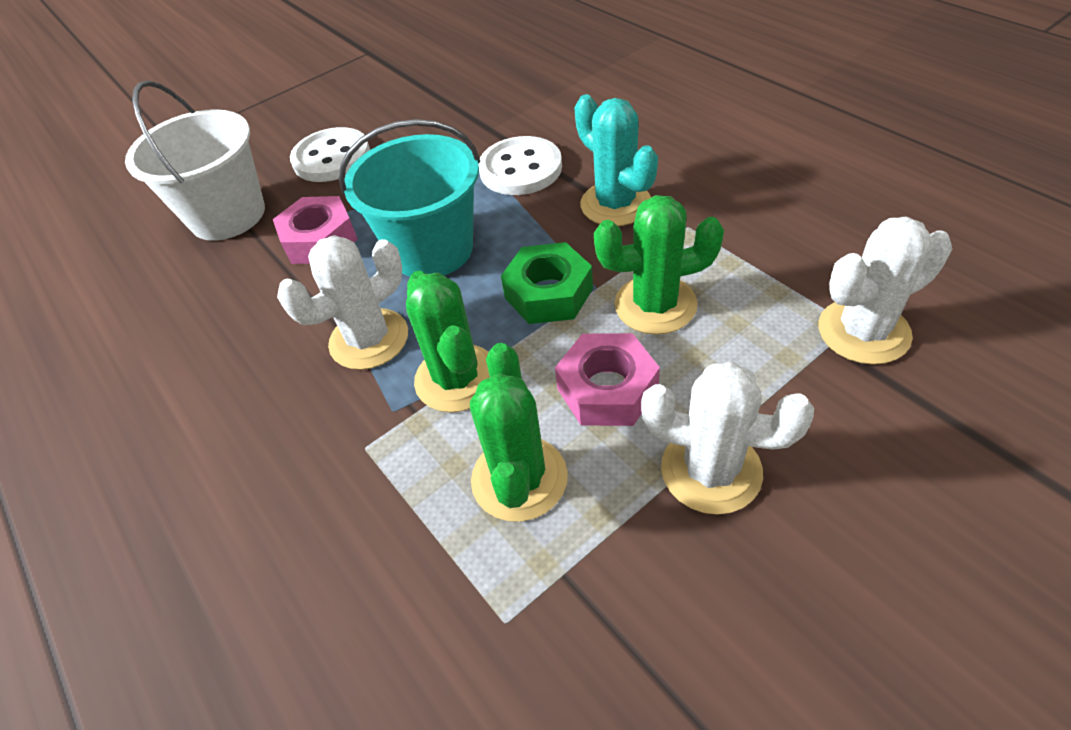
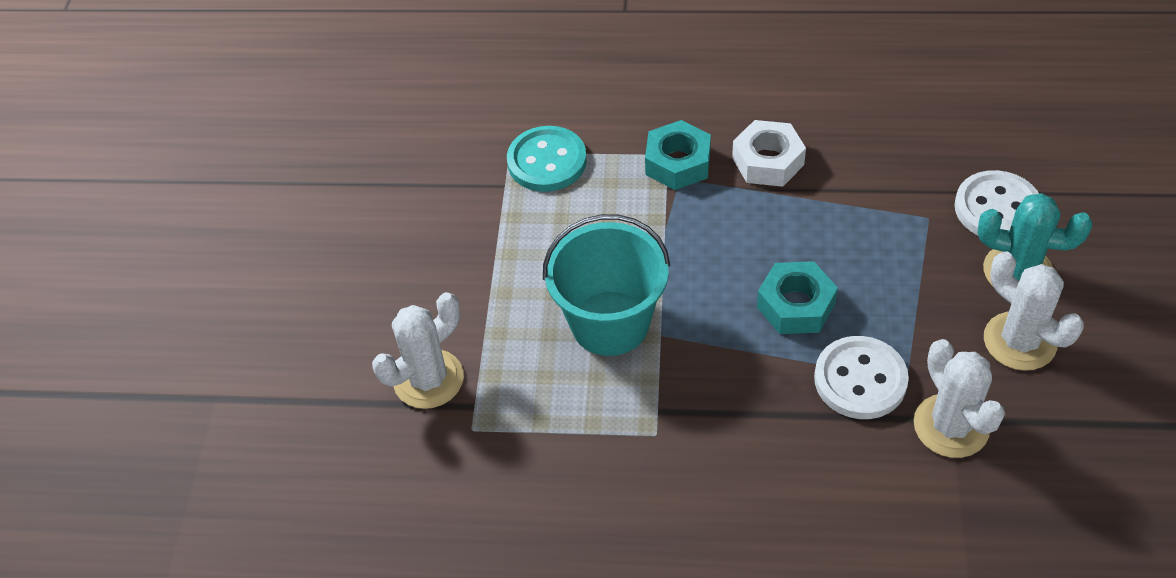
green cactus: [406,271,490,412] [470,343,568,522] [594,195,724,334] = 3 -> none = 0
green nut: [501,242,593,324] = 1 -> none = 0
pink nut: [273,196,358,264] [555,333,660,426] = 2 -> none = 0
turquoise button: none = 0 -> [507,126,587,192] = 1
turquoise nut: none = 0 -> [645,120,711,190] [757,261,838,334] = 2
white bucket: [125,80,265,241] = 1 -> none = 0
white nut: none = 0 -> [732,120,806,187] = 1

